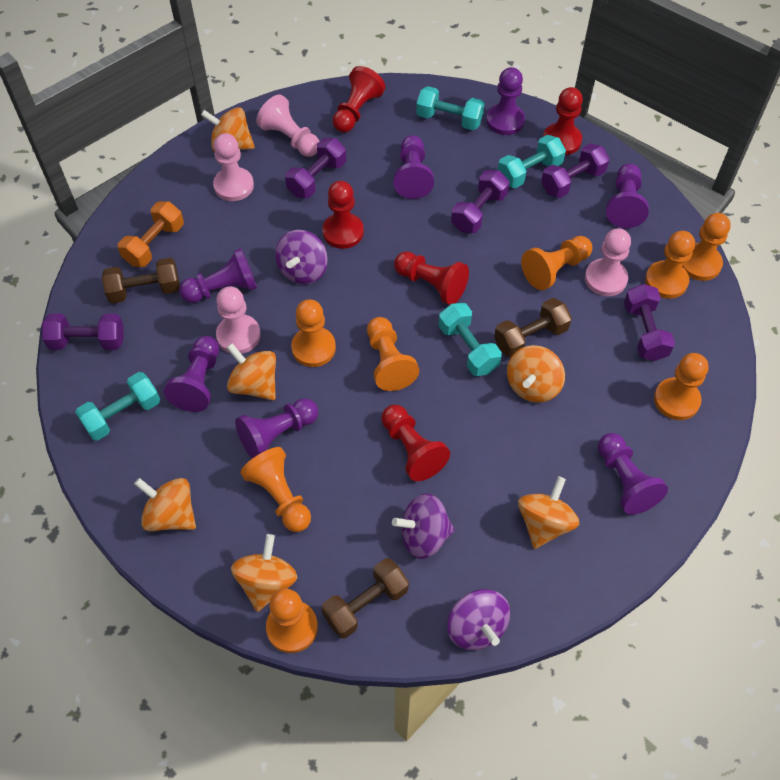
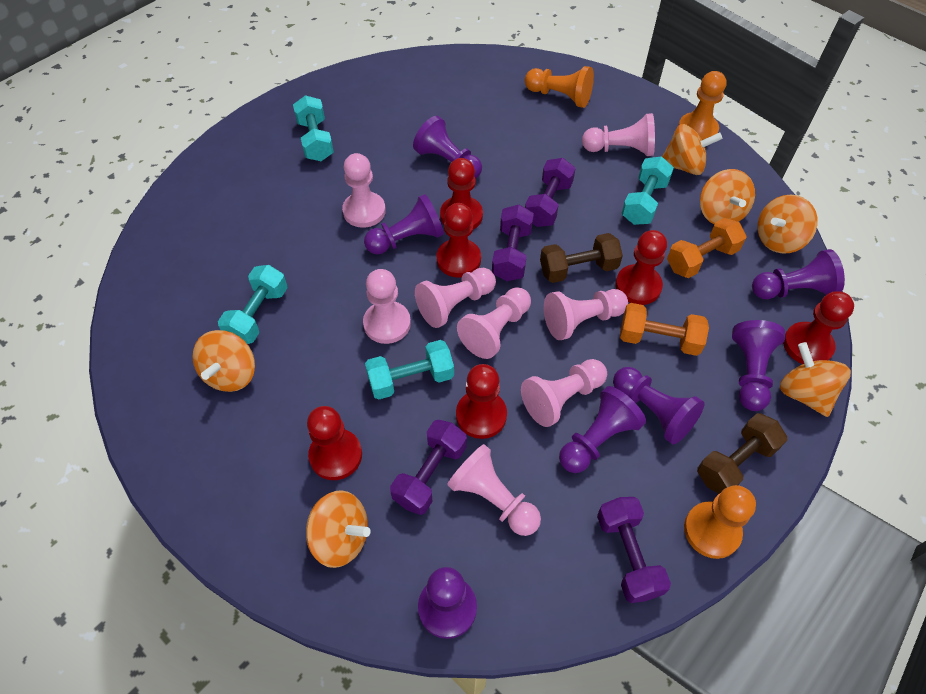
brown dumbbell: [102,258,180,303] [321,558,409,638] [494,298,572,357] = 3 -> [540,233,623,283] [697,413,787,494] = 2
orange dumbbell: [118,201,184,267] = 1 -> [620,303,709,356] [667,218,747,278] = 2
orange pawn: [240,447,311,532] [266,589,318,653] [291,299,336,367] [367,317,419,391] [521,236,592,290] [645,231,695,299] [654,353,709,420] [682,213,731,281] = 8 -> [525,66,594,108] [678,71,727,140] [684,485,756,559] = 3
pink pawn: [213,133,254,201] [216,287,261,354] [256,95,320,157] [585,228,631,296] = 4 -> [342,153,386,228] [363,269,411,344] [415,268,496,328] [447,444,541,536] [457,287,531,359] [521,359,607,427] [544,289,628,340] [582,113,655,156] = 8
purple dumbbell: [42,313,124,350] [285,138,346,198] [451,170,510,233] [541,143,610,198] [624,284,675,361] = 5 -> [390,420,467,515] [492,205,534,281] [525,158,576,227] [597,497,671,603] = 4
purple spinning top: [275,230,328,284] [392,493,455,559] [447,589,510,650] = 3 -> none = 0
red pawn: [322,181,364,249] [332,66,385,133] [381,405,450,481] [394,251,469,305] [543,87,583,155] = 5 -> [307,406,362,480] [437,203,481,278] [440,158,483,230] [456,364,507,439] [615,230,667,305] [783,291,854,364] = 6

